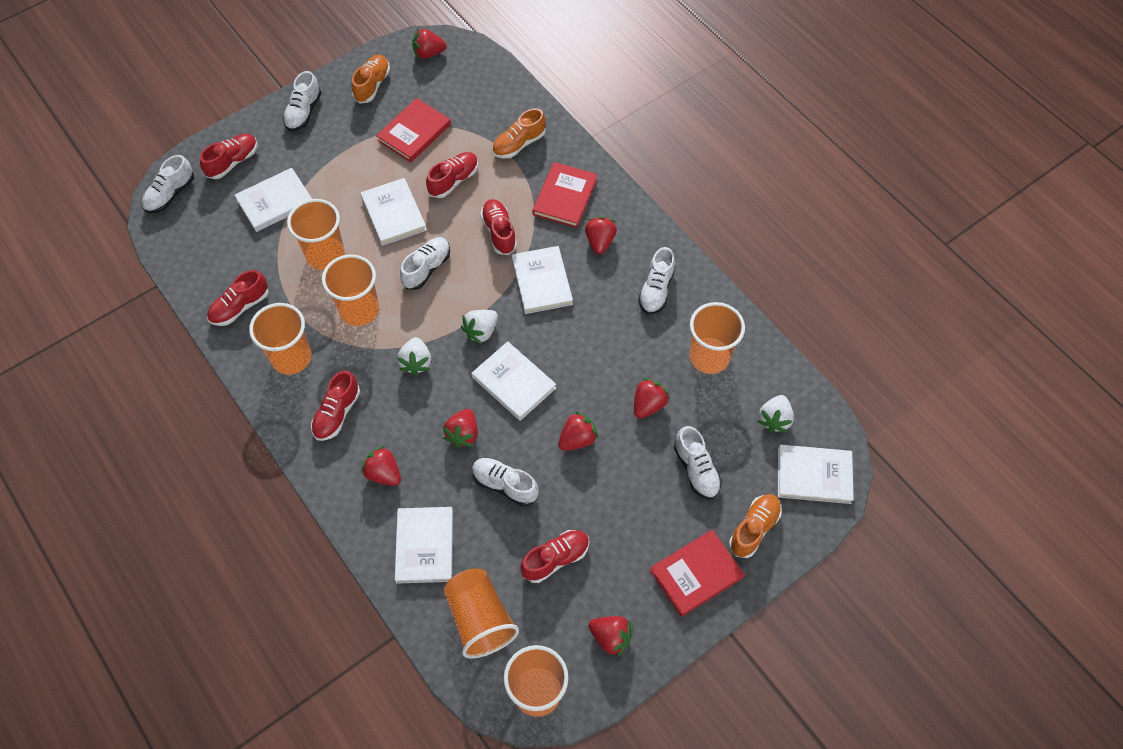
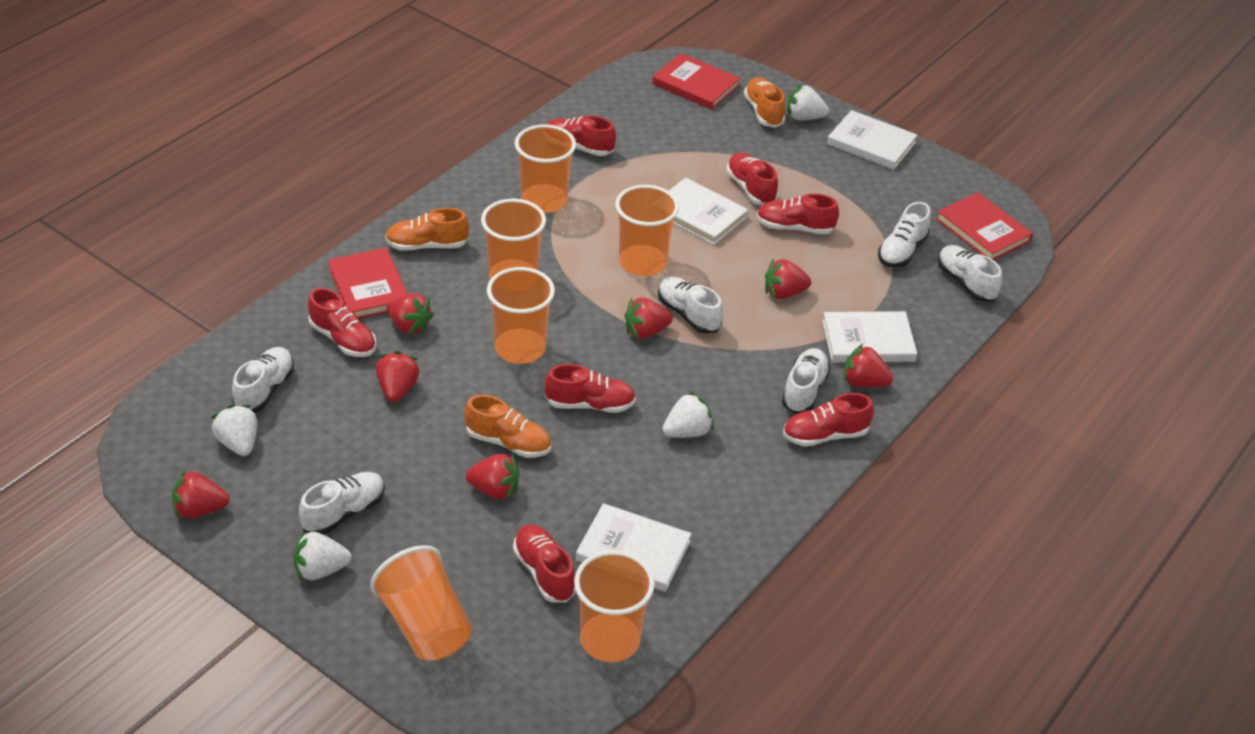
red shoe: [200,134,258,179] [207,270,269,326] [311,370,360,441] [426,152,478,198] [480,199,517,255] [520,530,589,583] = 6 -> [308,288,376,357] [513,524,576,603] [544,364,636,413] [546,116,616,156] [726,152,778,205] [756,194,839,234] [783,393,874,447] = 7
white book: [235,168,312,232] [360,178,427,246] [395,507,453,584] [471,341,556,421] [511,246,573,314] [778,445,854,504] = 6 -> [576,503,692,592] [669,178,748,245] [822,311,917,363] [827,110,917,170] = 4
white strawberry: [397,337,431,376] [461,310,498,344] [757,395,794,433] = 3 -> [211,405,257,456] [293,530,351,581] [662,391,714,438] [787,84,829,120] = 4

